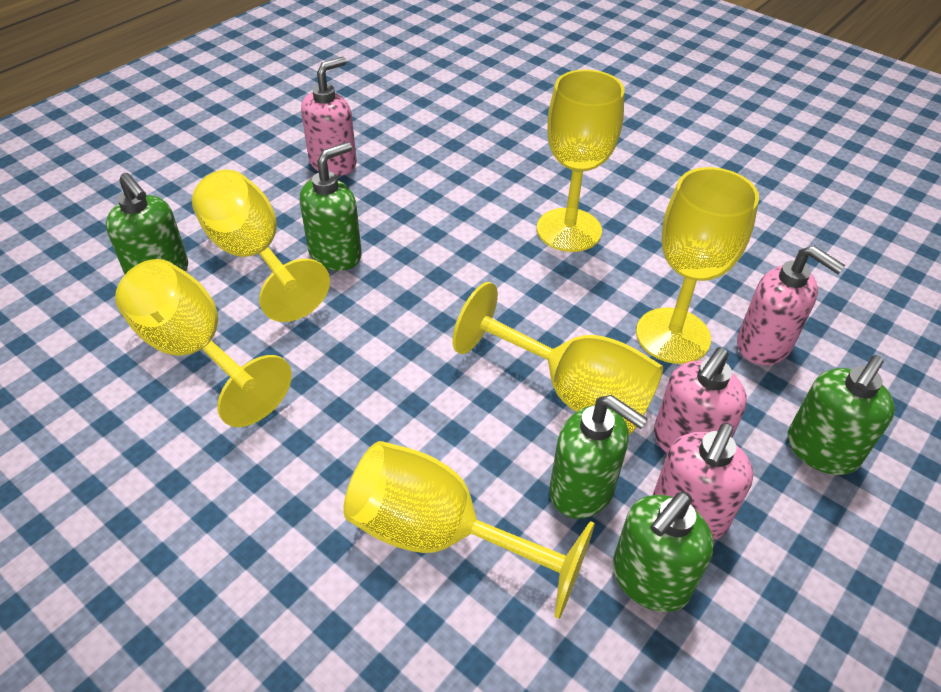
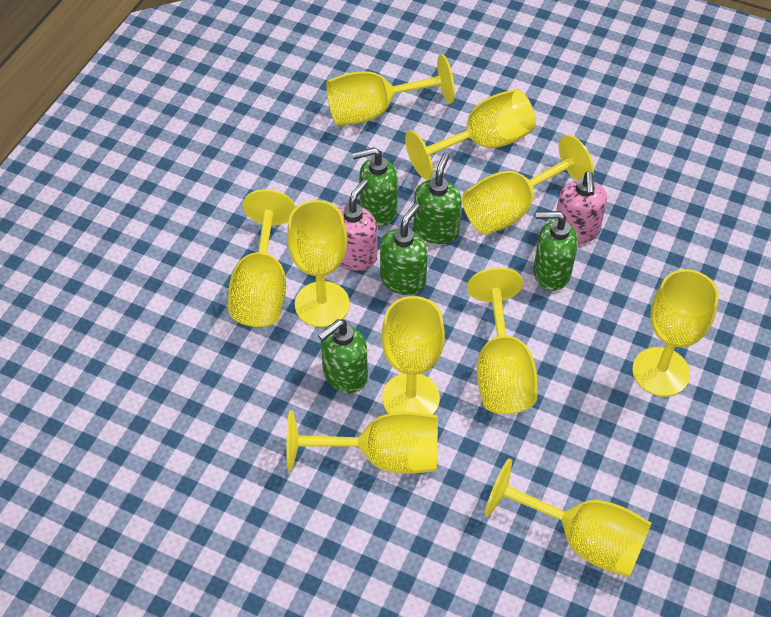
pink soap dispenser: [301,57,357,176] [653,423,754,540] [654,347,747,454] [737,246,845,365] = 4 -> [338,179,377,271] [555,171,607,244] = 2
yellow goblet: [115,259,292,427] [192,169,330,322] [343,441,595,619] [453,282,663,435] [537,69,625,252] [636,167,759,364] = 6 -> [228,189,296,327] [286,410,438,474] [287,200,350,327] [326,54,455,125] [381,296,445,415] [405,89,536,179] [462,135,594,235] [467,267,537,414] [485,458,651,577] [632,269,719,397] = 10

